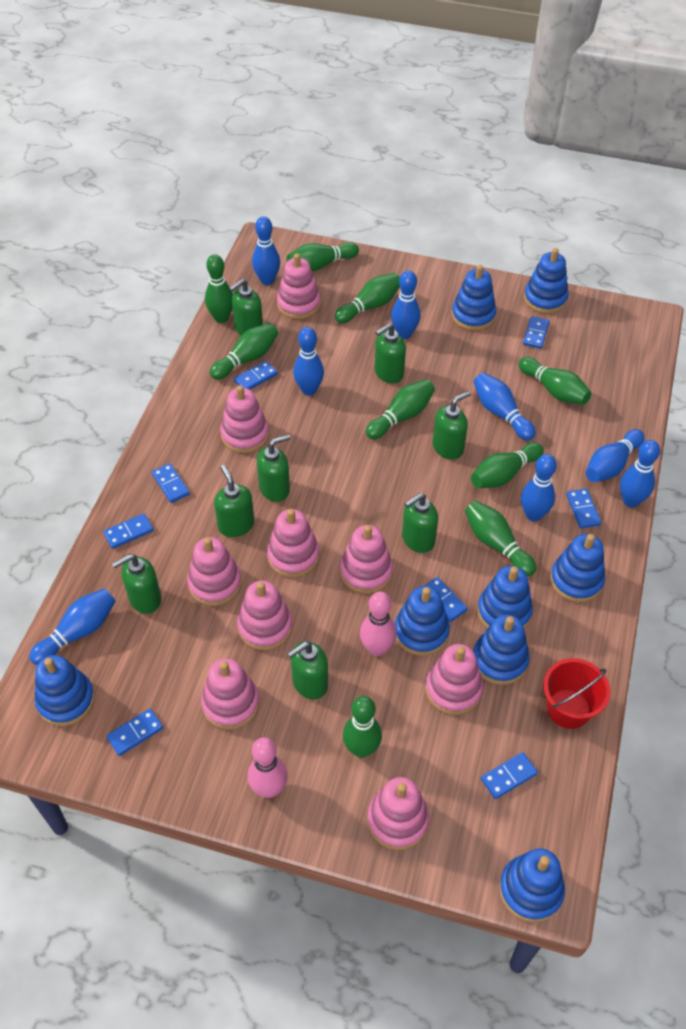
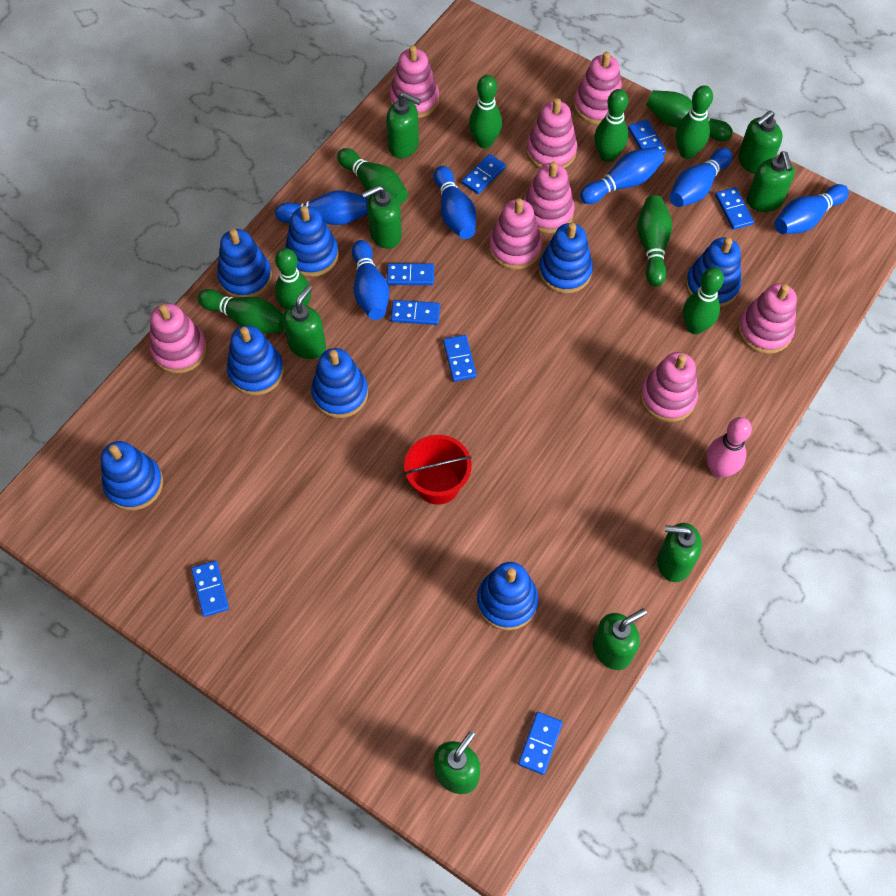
blue bowling pin: [29,588,116,665] [252,216,280,285] [293,327,324,396] [391,270,420,339] [474,372,536,441] [521,454,557,521] [586,429,645,482] [620,440,660,507] = 8 -> [275,190,368,225] [352,240,389,320] [434,166,476,239] [580,147,664,204] [669,148,732,207] [774,184,849,234] = 6
pink bowling pin: [248,737,288,798] [360,591,397,656] = 2 -> [706,417,752,478] = 1
pink stacking toy: [187,537,242,606] [201,658,260,730] [220,385,269,453] [237,581,293,650] [267,509,320,577] [277,253,321,319] [340,525,393,593] [367,777,429,850] [425,644,483,715] = 9 -> [150,303,207,374] [390,45,439,118] [489,198,542,270] [524,161,575,233] [526,98,577,168] [574,52,623,125] [640,352,698,422] [738,283,797,354] = 8

